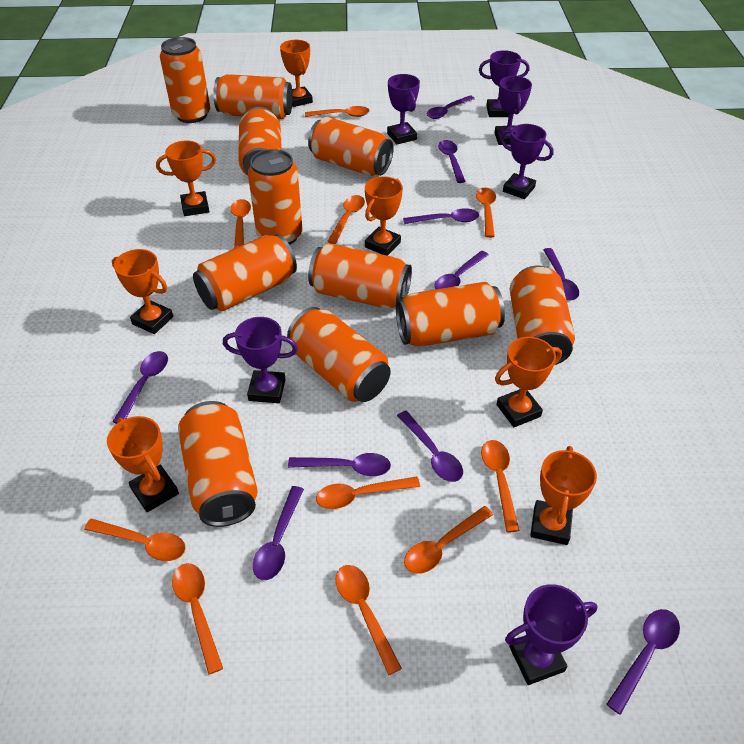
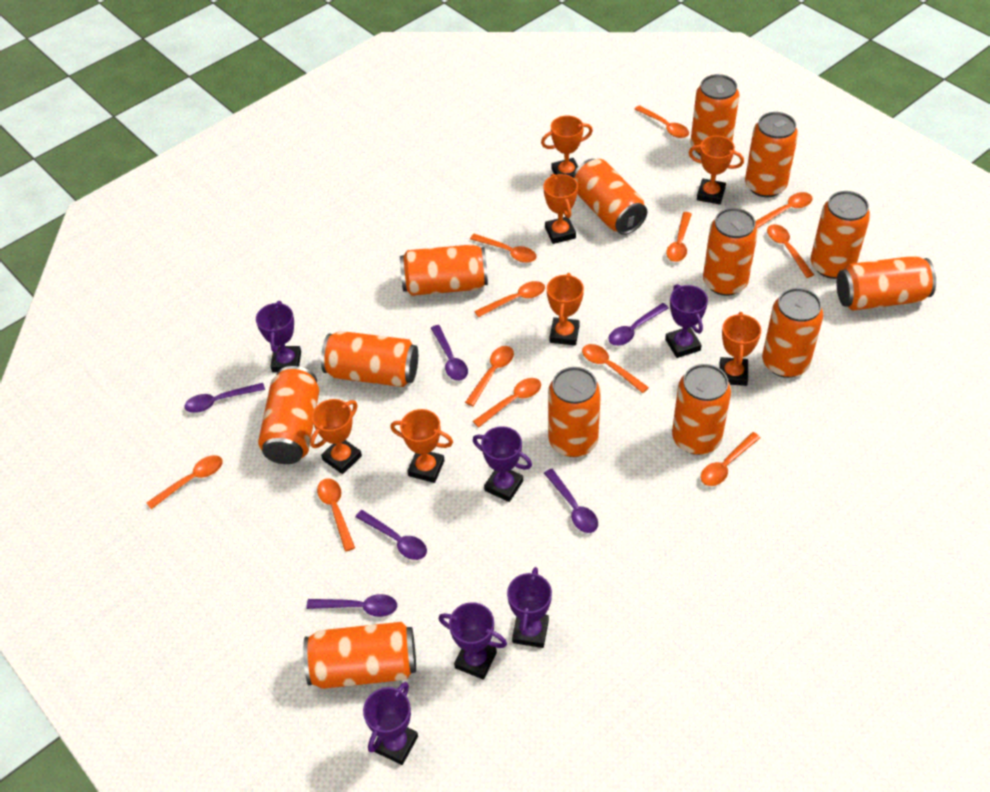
orange can: [160,37,210,123] [178,401,258,527] [193,234,297,311] [213,74,293,119] [238,107,282,176] [248,149,303,245] [287,307,391,402] [308,117,394,176] [308,243,412,309] [396,282,505,347] [510,266,575,365] = 11 -> [258,366,319,464] [303,622,416,689] [321,331,418,387] [400,244,488,296] [548,367,601,457] [573,159,647,235] [672,364,731,455] [690,74,739,155] [703,208,758,296] [745,112,798,197] [762,288,824,378] [811,191,870,279] [837,256,936,311] = 13
orange spoon: [84,518,186,561] [172,563,223,675] [230,199,251,248] [305,106,370,117] [316,476,420,509] [327,195,365,244] [335,565,402,675] [404,506,493,574] [476,188,496,238] [481,440,519,532] = 10 -> [146,455,223,509] [317,478,355,552] [465,346,514,406] [470,234,536,263] [473,378,541,428] [474,281,545,317] [582,344,649,393] [635,105,689,138] [666,212,692,262] [701,432,761,486] [755,192,813,228] [767,224,814,278] = 12
purple spoon: [112,351,168,424] [253,486,304,580] [288,453,391,476] [397,411,463,482] [403,208,479,224] [426,96,475,119] [434,251,489,289] [438,140,466,183] [543,248,579,300] [606,609,680,715] = 10 -> [185,383,265,413] [306,594,397,617] [355,510,427,560] [431,325,468,381] [544,469,598,533] [608,303,669,346] = 6

